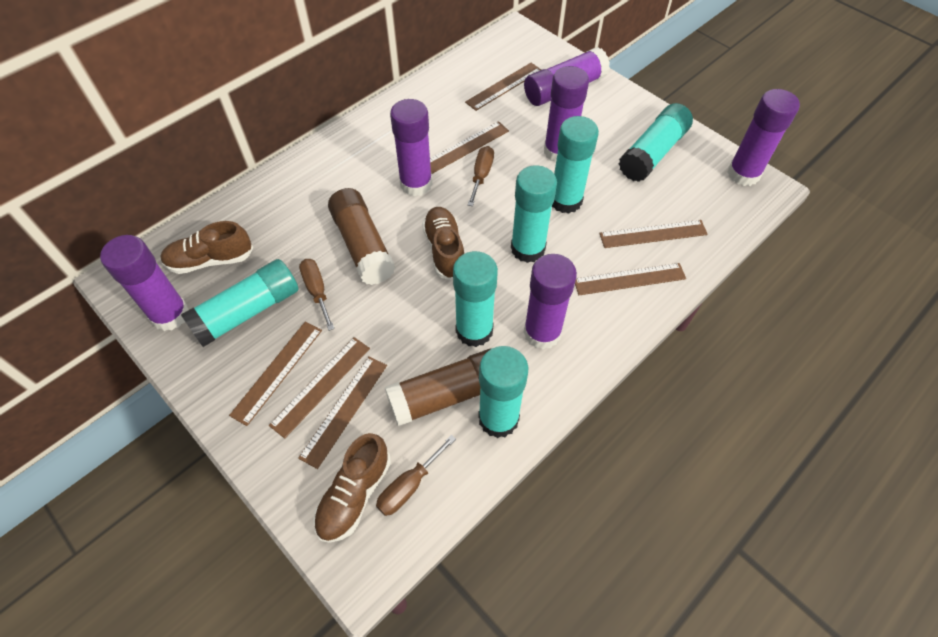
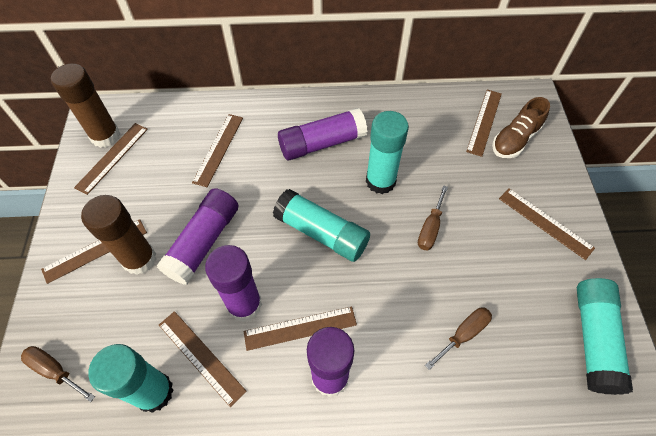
brown shoe: [160,221,253,274] [313,433,391,543] [422,207,464,280] = 3 -> [492,97,550,158] = 1
purple glue stick: [100,235,189,331] [390,99,432,196] [524,47,610,106] [524,254,577,349] [544,66,589,162] [727,89,800,186] = 6 -> [157,188,239,285] [205,245,262,322] [278,108,367,160] [307,327,354,397] = 4
turquoise glue stick: [181,259,299,347] [453,251,498,347] [478,346,529,438] [511,165,557,263] [552,116,599,214] [619,103,693,182] = 6 -> [88,344,174,413] [273,189,370,262] [366,111,409,194] [577,278,633,395] = 4

